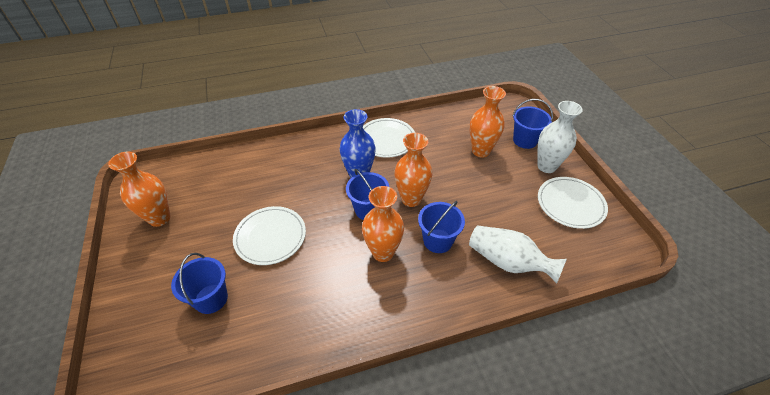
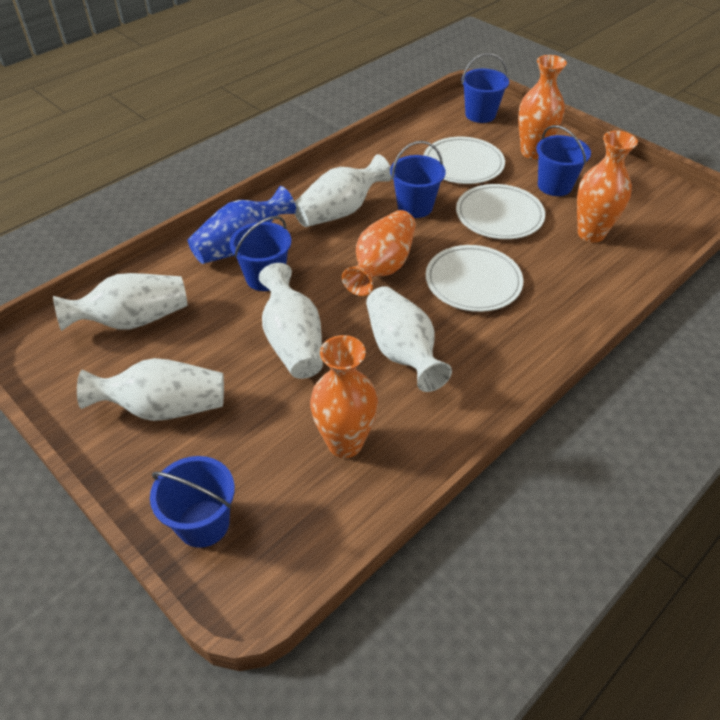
blue bucket: [171,253,228,314] [346,169,389,220] [418,201,465,253] [513,99,553,149] = 4 -> [150,456,235,548] [230,216,291,291] [390,141,446,218] [462,53,509,123] [536,125,591,196] = 5
white vase: [469,225,567,283] [537,101,583,173] = 2 -> [53,273,187,331] [77,358,224,421] [259,263,323,379] [295,154,392,227] [366,286,452,392] = 5

